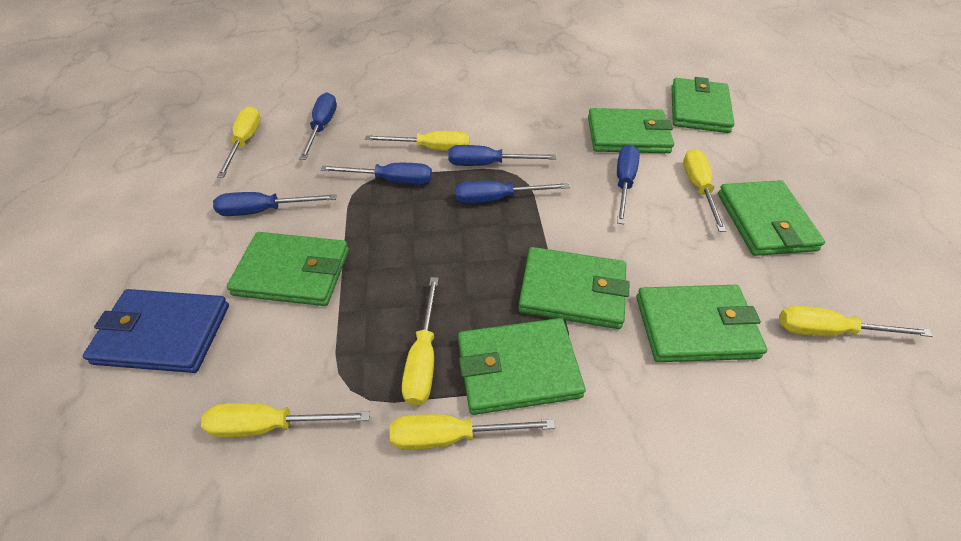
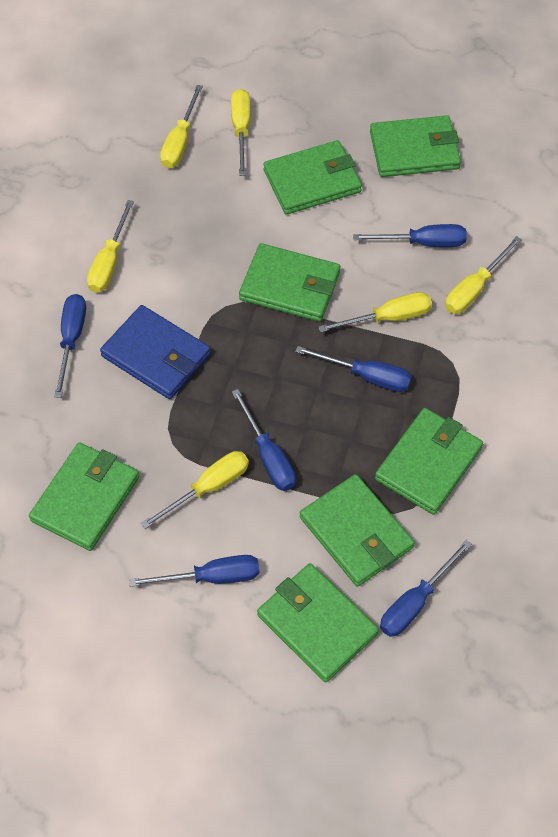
yellow screwdriver: [201,403,370,438] [217,106,261,178] [365,131,470,151] [390,414,555,450] [402,277,439,406] [683,149,726,232] [779,306,932,337] = 7 -> [87,200,134,293] [141,451,249,529] [160,85,203,168] [231,89,251,176] [318,292,432,333] [445,236,522,314] = 6

